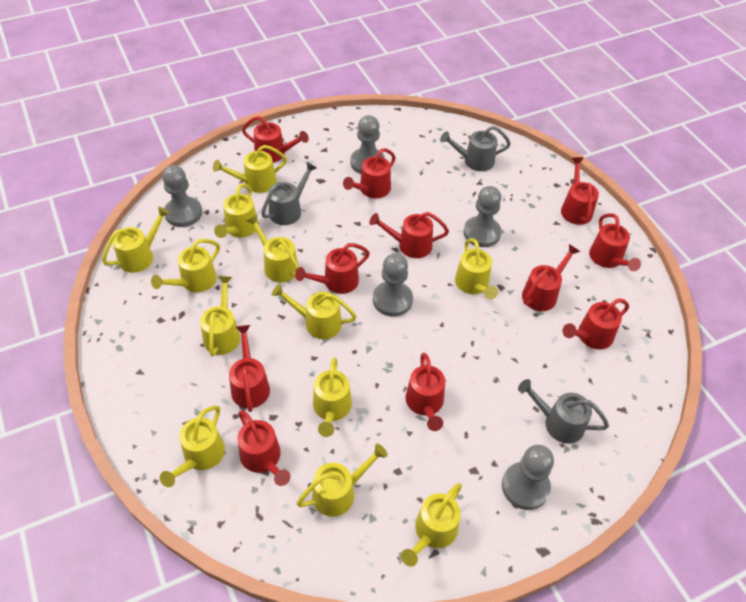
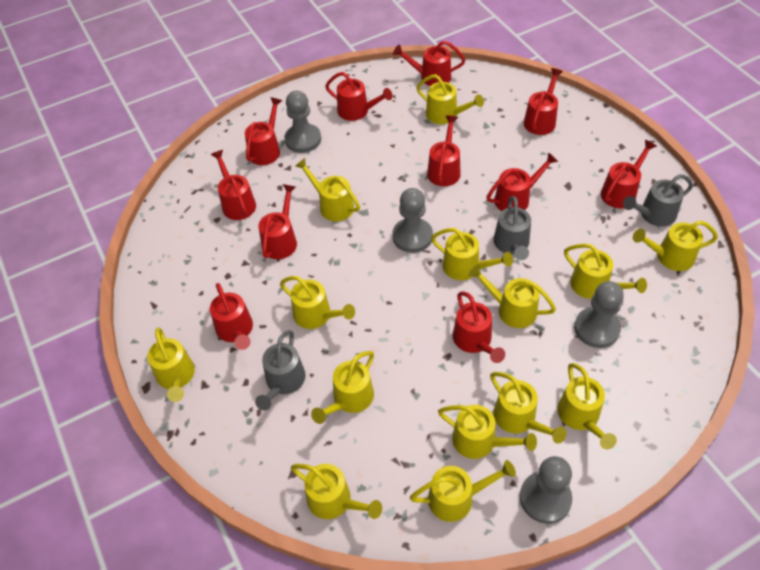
grey pawn: [162,165,202,227] [351,115,385,174] [373,253,413,317] [463,186,502,247] [502,445,554,510] = 5 -> [284,91,321,153] [392,188,433,253] [520,456,572,524] [574,281,624,348] = 4
yellow watering can: [102,207,170,273] [151,239,220,293] [160,405,225,487] [200,276,240,357] [213,145,287,193] [214,184,258,238] [247,215,299,282] [272,284,357,339] [297,444,388,517] [313,357,352,437] [401,483,462,567] [455,238,498,300] = 12 -> [147,327,195,402] [280,276,355,329] [291,464,382,519] [295,158,360,222] [311,351,374,424] [410,460,516,522] [416,74,484,124] [431,228,513,280] [438,405,537,459] [469,265,556,328] [490,372,566,444] [558,363,617,449] [564,244,647,299] [633,221,718,271] = 14

